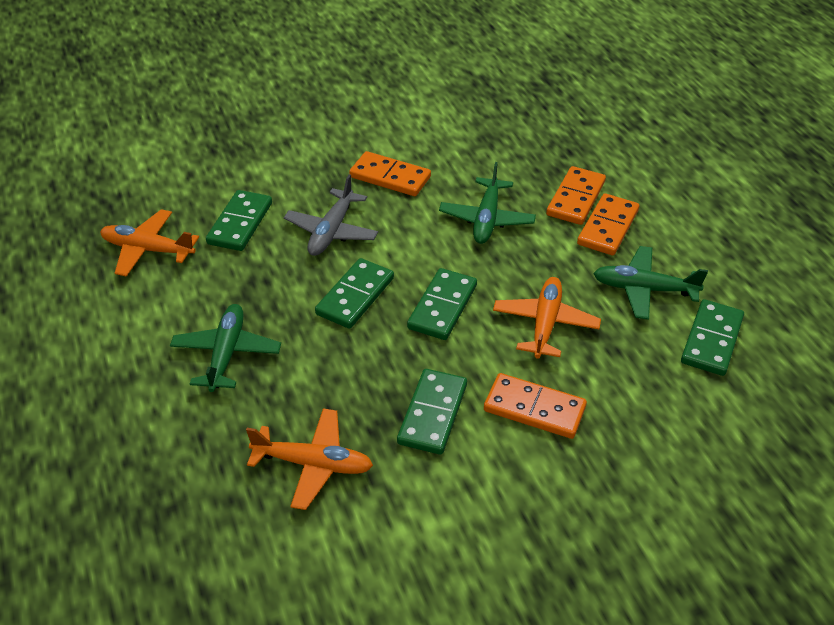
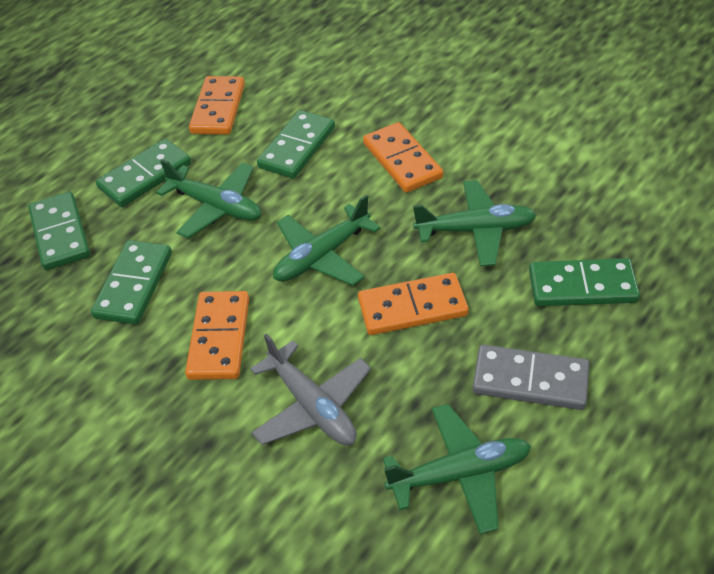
green plane: [170,304,281,392] [439,162,536,244] [593,246,708,320] = 3 -> [156,159,261,238] [273,195,381,286] [383,404,531,534] [413,180,536,266] = 4
grey domino: none = 0 -> [472,345,589,410] = 1
orange plane: [100,209,199,277] [246,408,373,510] [493,277,601,359] = 3 -> none = 0

